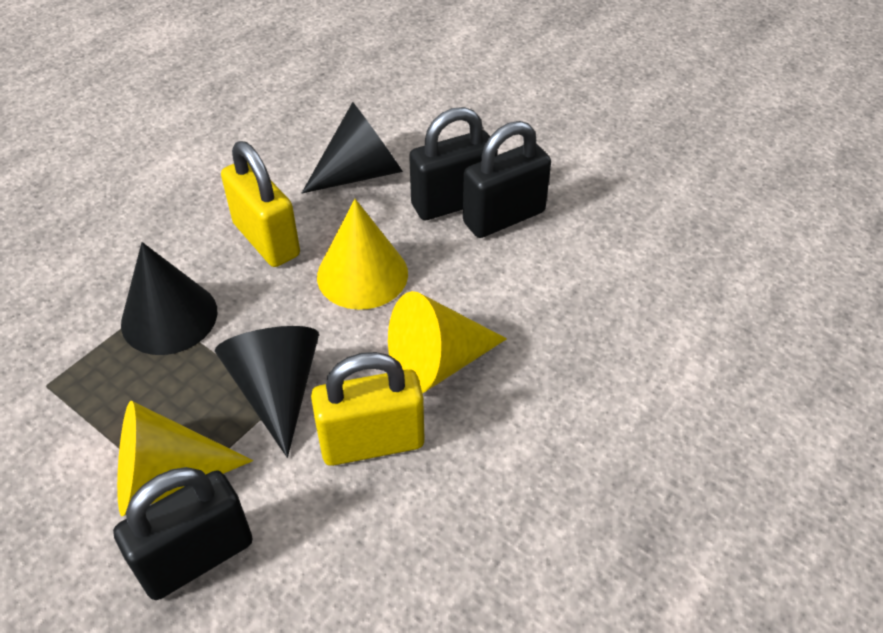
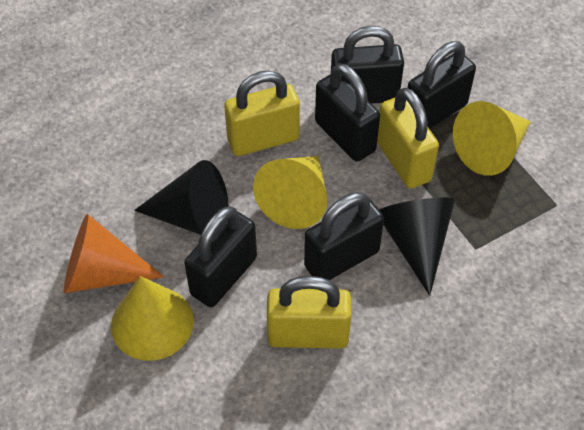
black cone: [121,242,217,355] [215,326,319,458] [302,102,403,193] = 3 -> [134,160,228,235] [379,197,455,296] = 2
black padlock: [113,467,253,600] [409,107,498,220] [463,121,551,238] = 3 -> [184,206,257,307] [304,192,384,280] [315,63,380,162] [331,26,404,104] [407,41,476,129] = 5
orange cone: none = 0 -> [64,214,164,293] = 1
yellow padlock: [221,141,300,267] [311,352,425,466] = 2 -> [224,70,300,156] [267,276,352,348] [377,87,439,189] = 3

